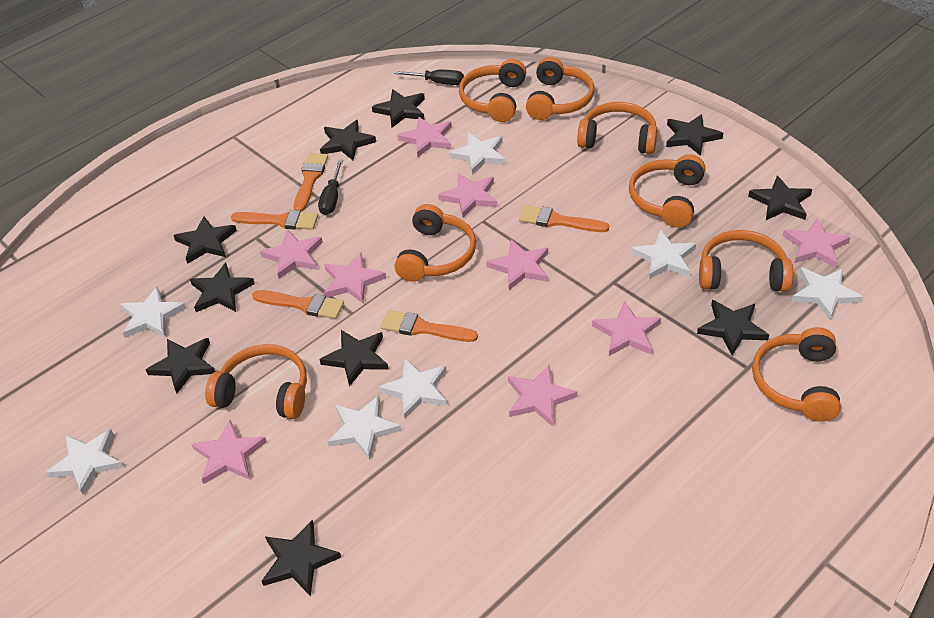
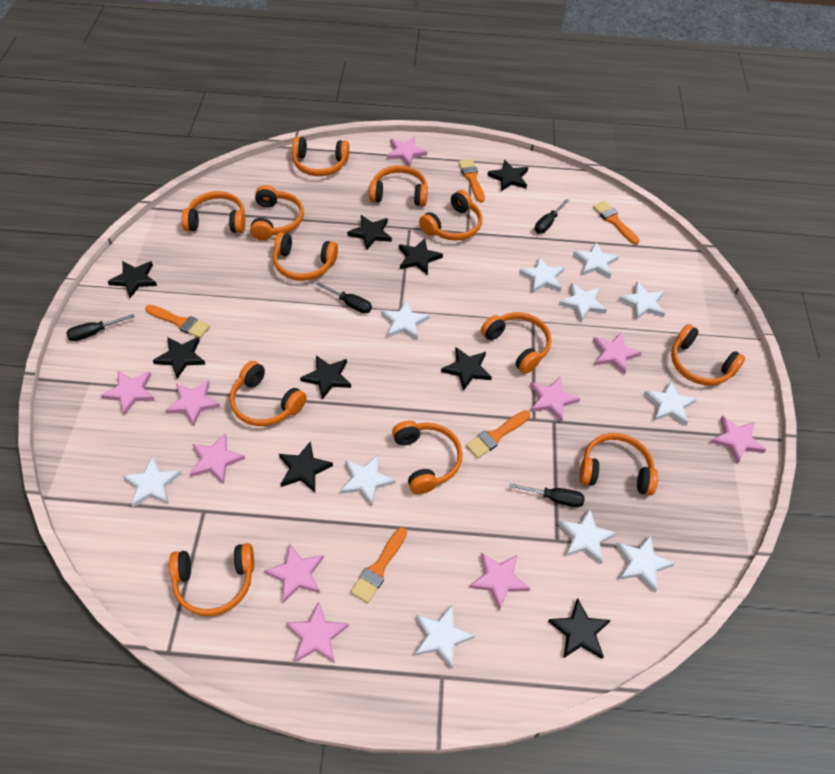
black screwdriver: [318,159,343,215] [394,70,464,85] = 2 -> [66,314,135,341] [316,282,372,313] [510,483,585,507] [535,198,569,234] = 4
black star: [146,338,215,394] [173,216,237,264] [190,263,255,312] [262,520,341,597] [319,330,388,387] [320,120,376,160] [372,89,425,128] [666,114,723,156] [697,300,769,356] [748,175,812,220] = 10 -> [108,261,157,298] [153,337,205,379] [279,441,333,492] [300,355,351,400] [347,215,392,250] [399,238,443,275] [441,347,492,391] [487,160,528,191] [548,598,611,659] = 9
orange headphones: [205,344,307,419] [395,204,476,282] [459,59,526,122] [526,57,594,120] [577,102,658,154] [629,154,706,228] [699,230,793,292] [752,327,841,422] = 8 -> [169,543,254,616] [182,191,245,233] [230,361,307,426] [250,185,304,241] [273,232,338,281] [292,137,349,176] [369,165,428,206] [392,421,463,494] [419,190,482,241] [481,312,551,374] [579,433,658,496] [671,324,745,385] = 12
pink star: [191,420,267,484] [260,230,323,279] [324,252,386,303] [397,117,452,157] [438,173,498,218] [486,240,548,290] [508,365,578,427] [592,301,661,356] [782,218,851,268] = 9 -> [100,371,155,416] [165,380,220,426] [190,434,245,484] [264,544,324,603] [286,602,349,663] [387,137,427,167] [469,552,530,611] [530,376,580,422] [593,332,642,375] [710,416,766,464] = 10
white star: [46,429,123,495] [120,286,186,338] [327,396,401,460] [379,359,447,419] [449,133,506,175] [631,230,696,279] [792,268,863,320] = 7 -> [123,456,181,508] [340,454,396,506] [381,300,430,340] [415,605,475,668] [519,256,565,293] [558,508,616,564] [559,283,607,322] [573,242,619,278] [616,535,675,593] [619,282,665,320] [644,380,697,426] = 11

